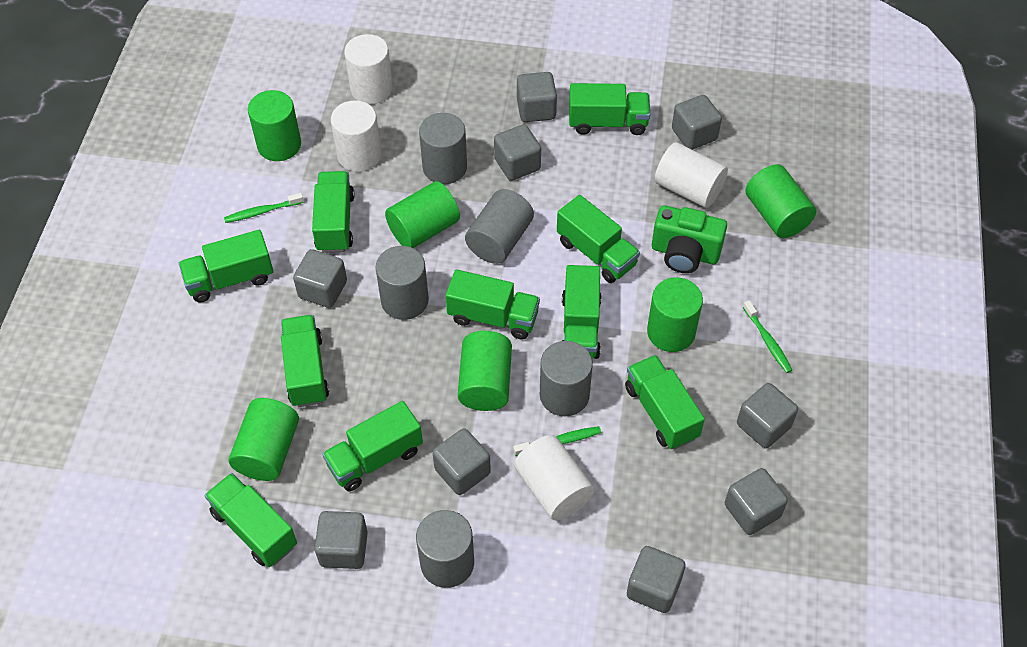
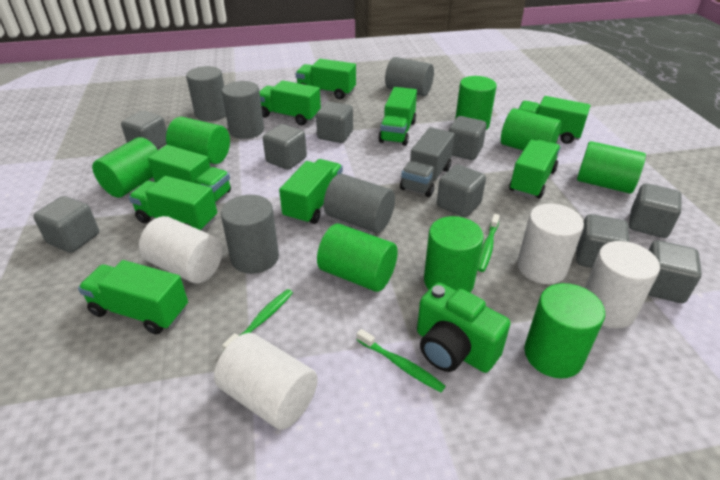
green cylinder: [229,398,299,481] [248,90,301,161] [385,181,460,248] [458,331,512,411] [647,277,703,352] [745,164,816,238] = 6 -> [92,137,158,198] [166,117,230,164] [317,224,398,292] [424,216,484,293] [455,76,497,130] [501,108,561,150] [524,283,605,378] [577,141,646,194] = 8
green truck: [179,230,273,302] [205,473,297,567] [281,315,329,407] [312,171,354,253] [322,401,423,491] [446,269,540,339] [557,195,640,283] [562,265,601,359] [569,83,650,135] [625,355,705,450] = 10 -> [78,260,188,335] [129,176,217,232] [148,145,231,203] [259,80,321,125] [279,159,343,224] [295,59,356,99] [378,87,417,146] [509,139,561,199] [518,96,590,144] = 9
grey truck: none = 0 -> [400,127,455,197] = 1

